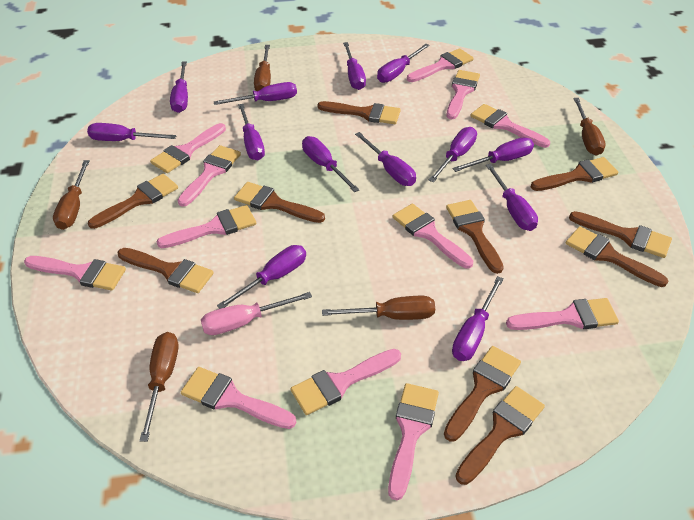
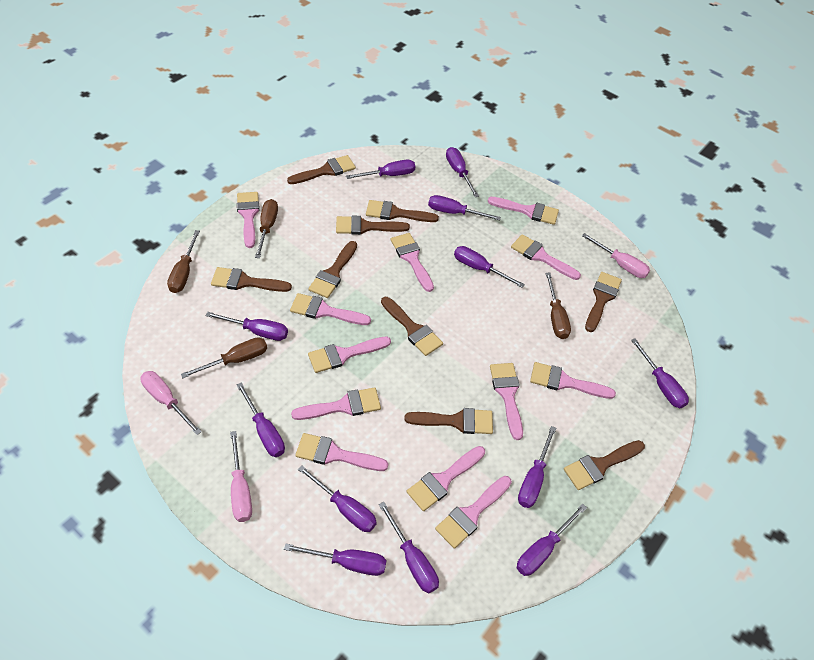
brown brush: [88,174,178,229] [118,248,214,293] [234,182,325,223] [317,101,401,124] [444,346,521,442] [446,200,504,274] [455,386,545,485] [531,157,618,191] [566,226,668,287] [569,211,672,258] = 10 -> [211,267,292,292] [287,155,356,184] [308,241,357,298] [336,216,410,235] [366,200,439,222] [381,297,443,356] [404,408,493,434] [564,440,645,490] [585,272,622,332] = 9
brown screwdriver: [53,160,90,230] [140,332,179,442] [254,45,271,91] [322,296,435,320] [573,98,606,155] = 5 -> [167,230,200,293] [181,337,267,378] [255,199,278,258] [545,273,571,339] = 4
pink screwdriver: [201,292,312,335] = 1 -> [140,371,202,435] [230,431,252,522] [582,233,650,278] = 3
purple screwdriver: [87,123,176,141] [170,61,188,113] [213,82,297,105] [217,245,306,309] [238,104,265,160] [302,136,359,192] [343,42,366,90] [355,132,416,186] [377,44,430,83] [429,127,477,182] [452,138,534,172] [452,276,504,361] [486,164,538,231] = 13 -> [205,312,288,341] [237,382,285,457] [284,544,386,576] [298,465,377,532] [346,160,416,179] [379,502,439,593] [428,195,501,221] [446,147,479,197] [454,246,525,288] [517,503,587,576] [518,426,556,508] [631,338,689,408] = 12

